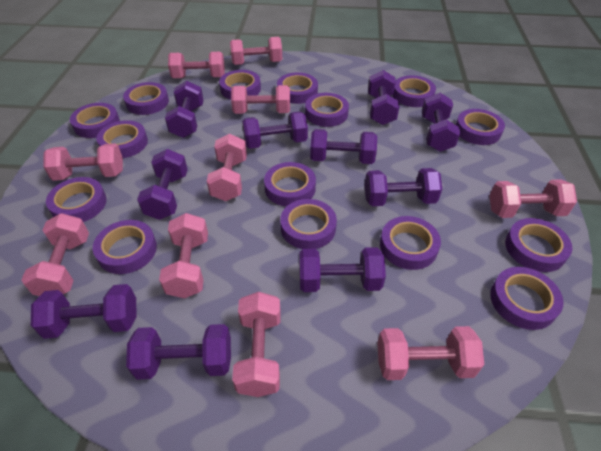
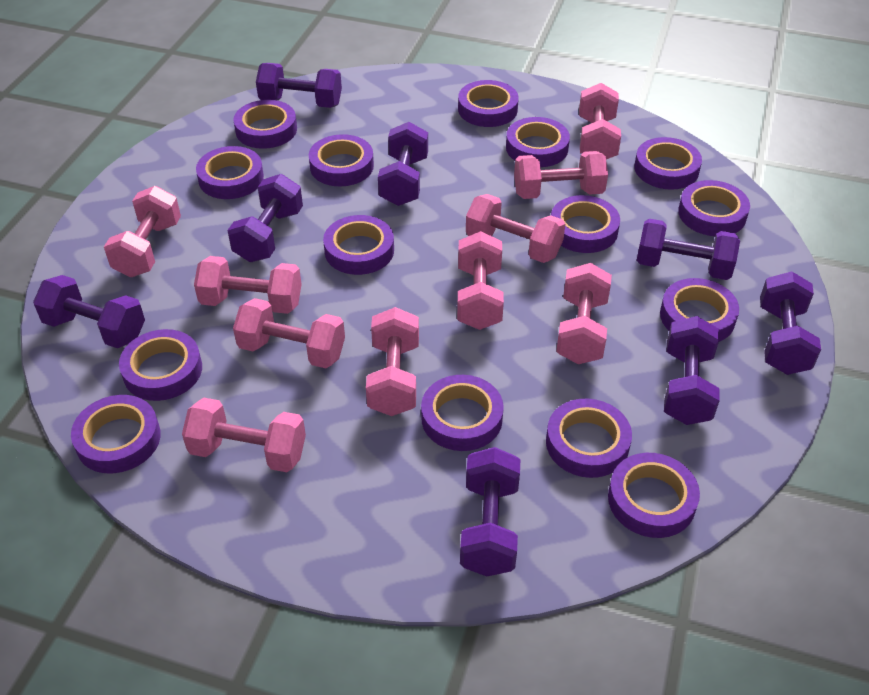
purple dumbbell: [31,284,137,339] [126,324,231,380] [137,149,188,220] [165,81,204,138] [242,111,308,149] [299,247,386,292] [310,129,377,164] [365,168,442,206] [368,70,400,125] [422,93,460,152] = 10 -> [33,275,145,348] [227,174,303,262] [256,63,342,108] [378,122,428,206] [460,447,520,577] [637,219,740,280] [664,316,720,425] [760,272,821,375] = 8

